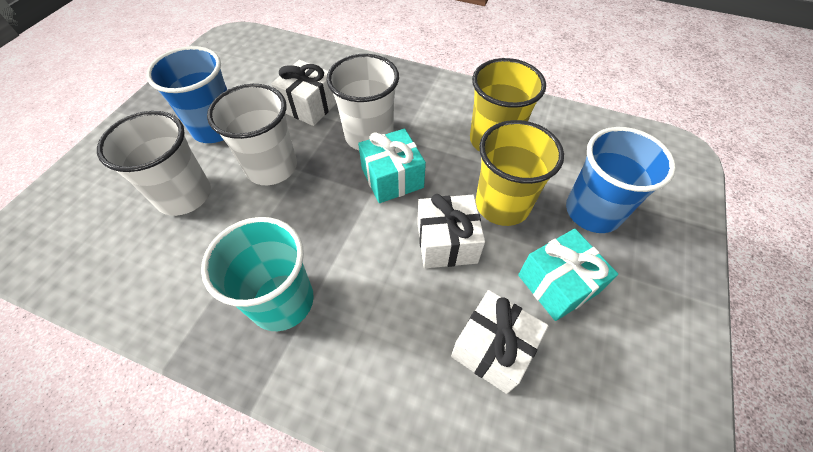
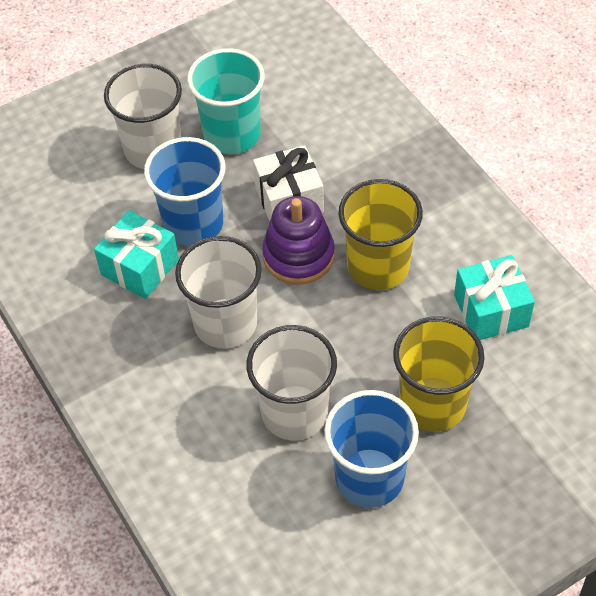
purple stacking toy: none = 0 -> [262,196,335,285] = 1
white gift: [271,60,337,126] [417,194,485,268] [451,290,548,394] = 3 -> [253,145,324,222] = 1

